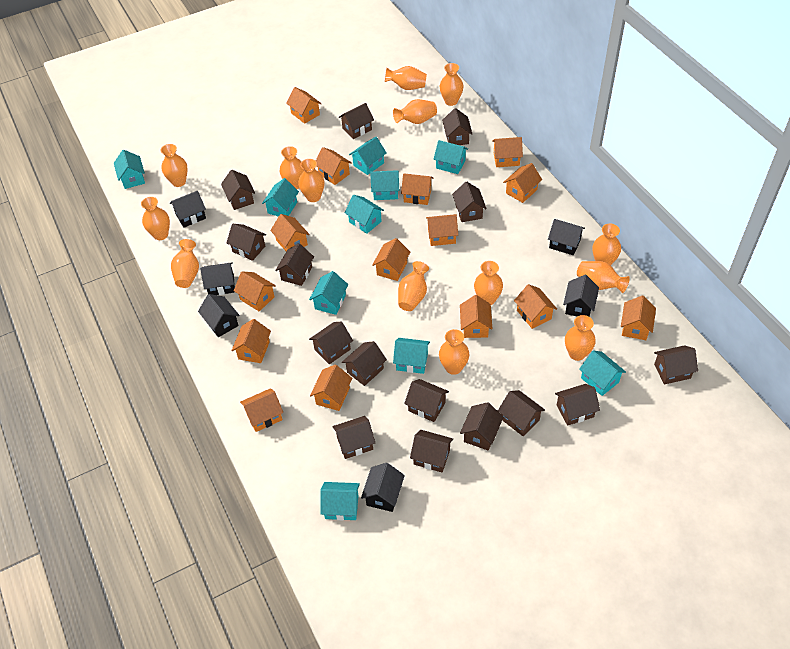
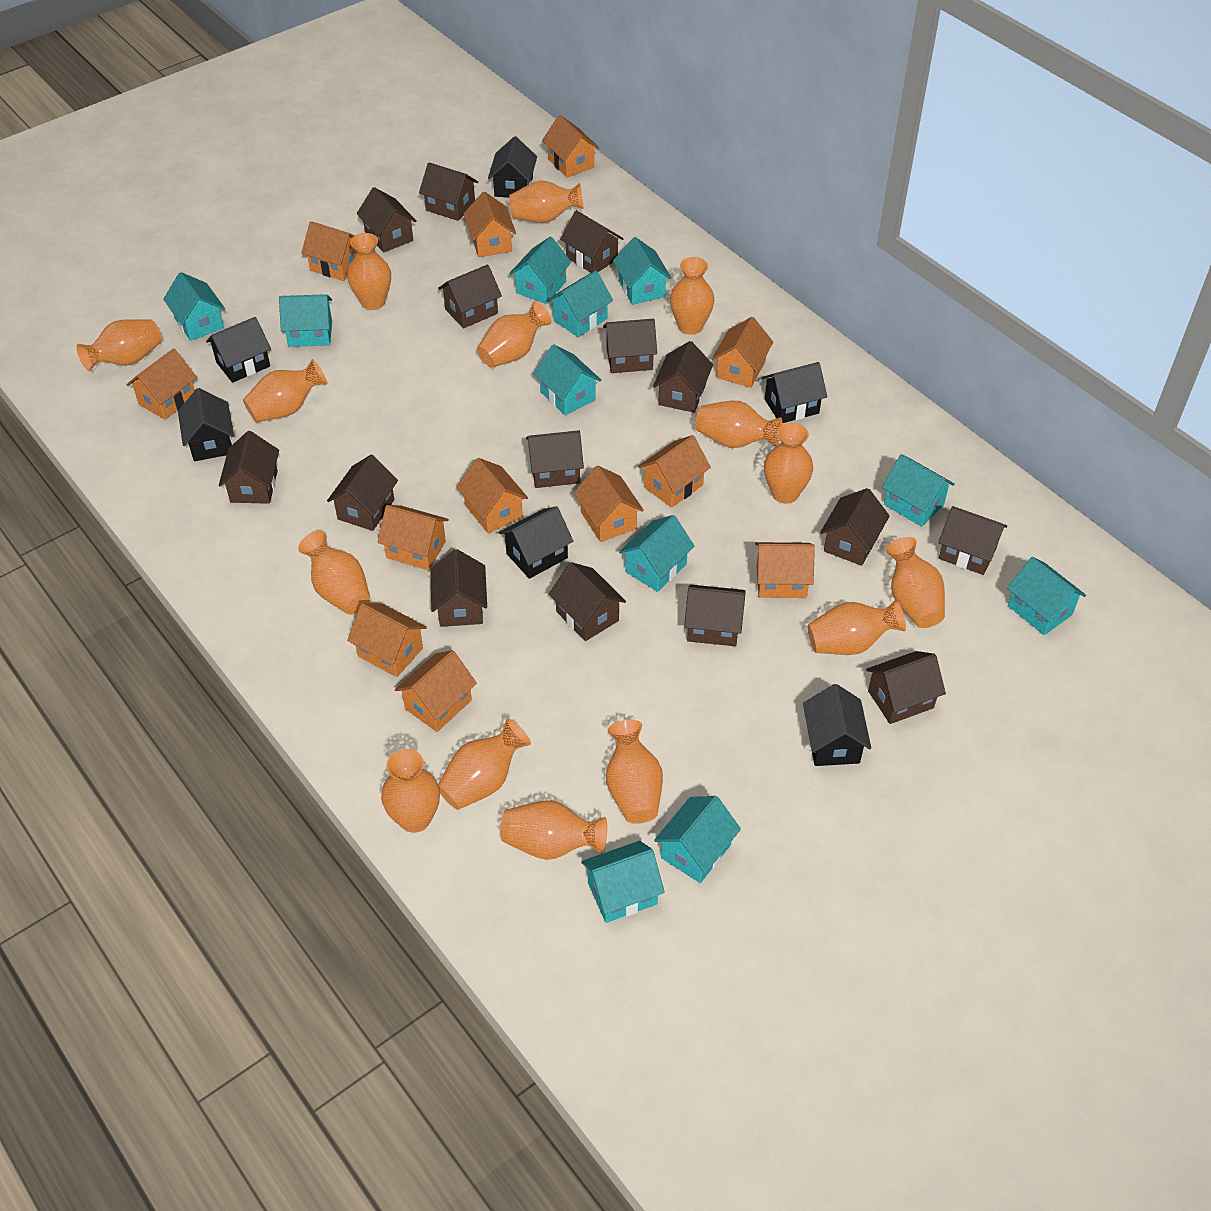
orange house: [231,319,271,363] [234,272,276,311] [240,388,283,432] [270,214,310,252] [286,87,322,124] [310,365,352,411] [316,147,352,185] [372,238,410,281] [401,173,433,205] [426,214,458,246] [460,295,492,338] [492,137,523,167] [503,163,542,203] [514,284,557,329] [621,295,656,340] = 15 -> [127,349,197,420] [301,221,357,281] [347,603,427,677] [378,505,449,570] [395,650,477,732] [457,458,528,533] [464,192,516,257] [542,115,599,177] [574,466,644,542] [638,435,711,508] [712,317,773,388] [755,542,815,598] = 12
orange vase: [141,197,170,240] [161,144,188,187] [171,239,199,288] [280,146,304,189] [298,159,325,202] [385,66,427,90] [393,99,437,124] [398,261,429,311] [439,329,469,375] [440,63,464,106] [474,261,503,305] [565,315,596,361] [577,261,630,293] [592,223,621,266] = 14 -> [77,319,162,371] [243,359,327,422] [298,531,370,615] [347,233,391,310] [381,749,440,833] [438,719,531,810] [477,301,551,368] [500,800,607,860] [509,181,584,223] [606,720,663,824] [670,257,714,335] [696,401,783,448] [764,423,813,503] [807,600,906,655] [886,537,945,628] = 15
turquoise house: [114,150,145,189] [262,178,299,217] [309,271,348,315] [320,482,360,521] [344,195,384,234] [349,137,386,175] [370,170,399,200] [393,338,430,374] [434,140,468,174] [579,351,626,396] = 10 -> [163,272,225,341] [279,294,332,347] [509,236,571,304] [533,344,601,415] [547,271,613,337] [581,841,665,923] [613,237,672,305] [619,515,695,592] [654,796,741,883] [882,454,955,527] [1007,557,1086,635] = 11

